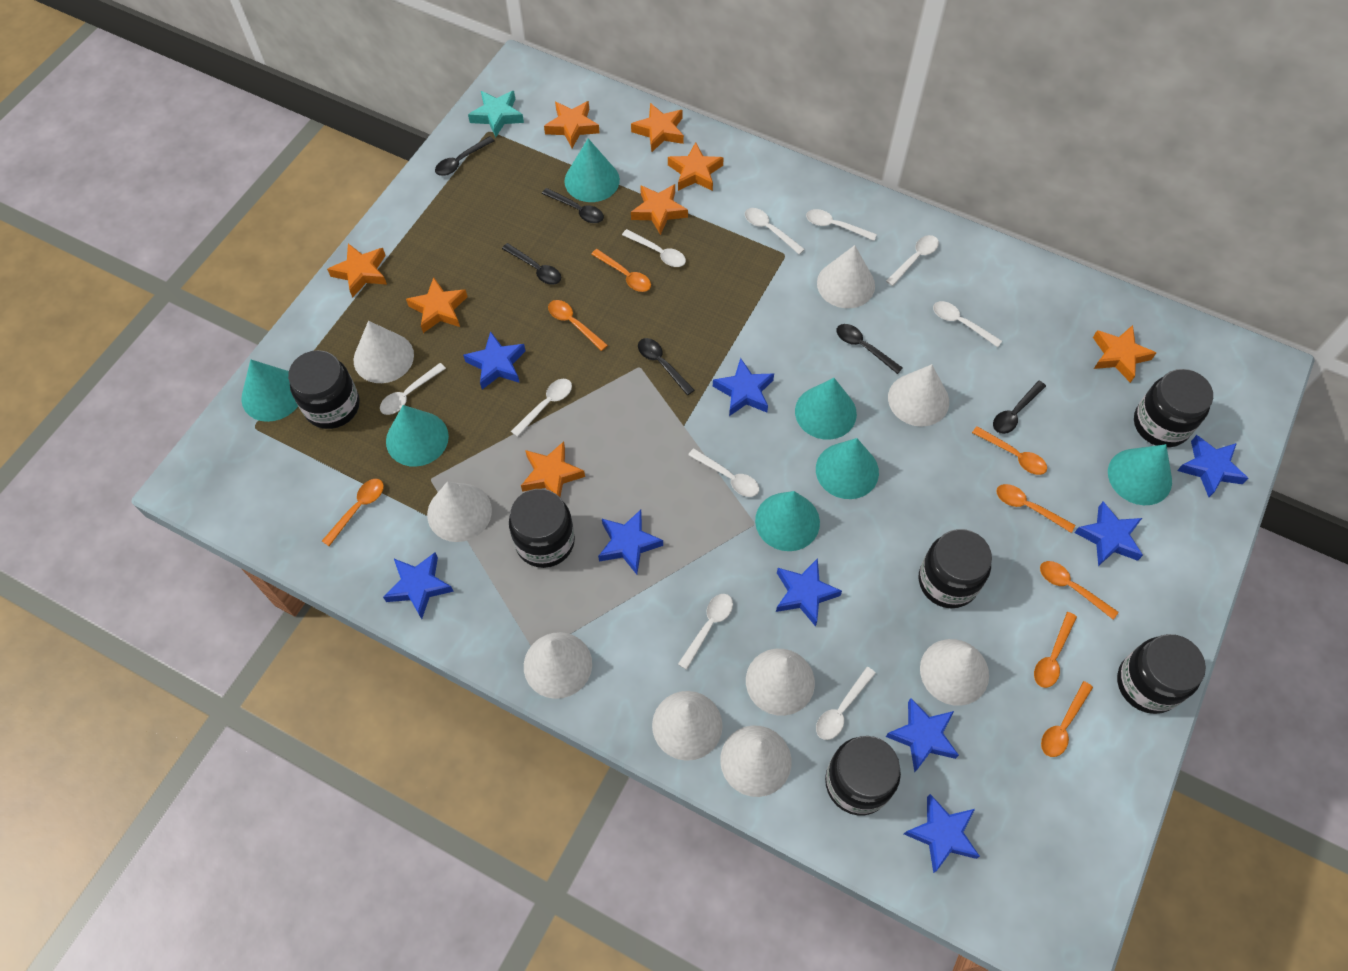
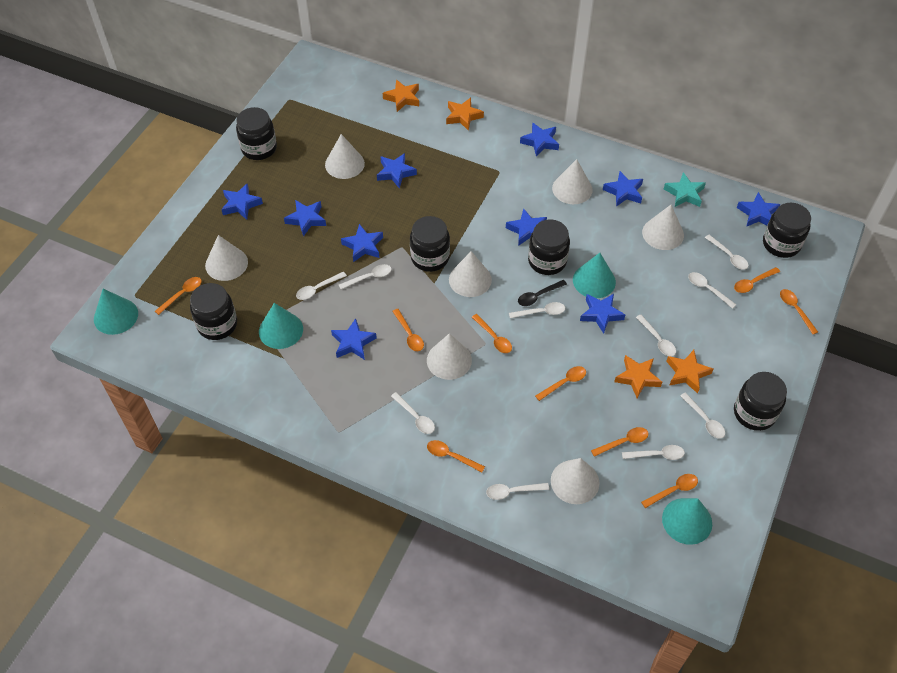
black spoon: [435,136,494,176] [502,243,561,285] [542,188,604,223] [638,338,694,395] [836,324,903,374] [993,381,1046,434] = 6 -> [518,280,567,306] = 1
blue star: [383,552,454,619] [463,331,526,389] [598,510,663,574] [713,358,774,416] [776,558,842,626] [886,698,959,772] [904,794,980,873] [1074,502,1143,566] [1177,435,1248,497] = 9 -> [221,183,263,220] [284,200,326,237] [331,318,377,360] [341,224,383,262] [377,153,417,189] [506,208,547,246] [520,122,559,157] [580,294,625,334] [603,171,643,207] [737,192,780,227] = 10
orange spoon: [322,479,384,546] [548,300,608,351] [591,249,651,292] [972,426,1047,475] [996,484,1075,533] [1034,612,1077,688] [1040,561,1118,620] [1041,681,1093,757] = 8 -> [155,277,202,315] [392,309,424,351] [427,440,485,472] [472,314,512,353] [535,366,586,401] [591,427,649,457] [641,474,698,508] [734,267,780,293] [780,289,818,334] = 9
orange star: [327,243,387,298] [406,277,467,333] [521,441,585,497] [544,101,600,148] [631,103,684,152] [631,184,688,235] [668,142,724,191] [1093,325,1156,383] = 8 -> [383,80,419,112] [446,98,484,131] [614,355,662,398] [666,350,713,393] = 4
turquoise cone: [241,359,298,422] [386,405,449,467] [564,139,620,202] [755,491,820,551] [795,378,857,440] [816,438,879,499] [1108,444,1172,505] = 7 -> [94,289,138,335] [259,303,303,349] [573,253,616,298] [662,498,712,545] = 4
white cone: [354,321,414,383] [427,482,492,542] [524,632,592,699] [652,691,723,761] [720,725,792,797] [746,649,815,716] [817,245,875,308] [888,364,949,427] [920,639,989,706] = 9 -> [205,235,248,281] [325,134,365,179] [427,333,472,380] [449,251,492,297] [551,458,599,504] [552,159,593,204] [642,205,684,250] = 7

